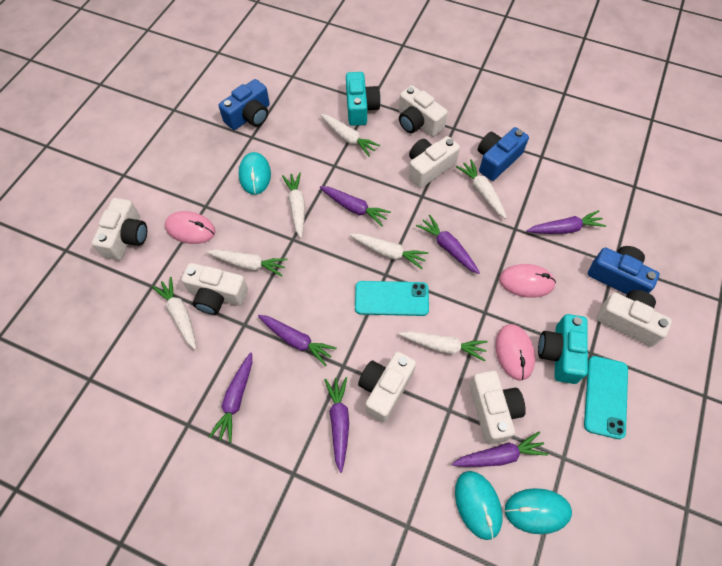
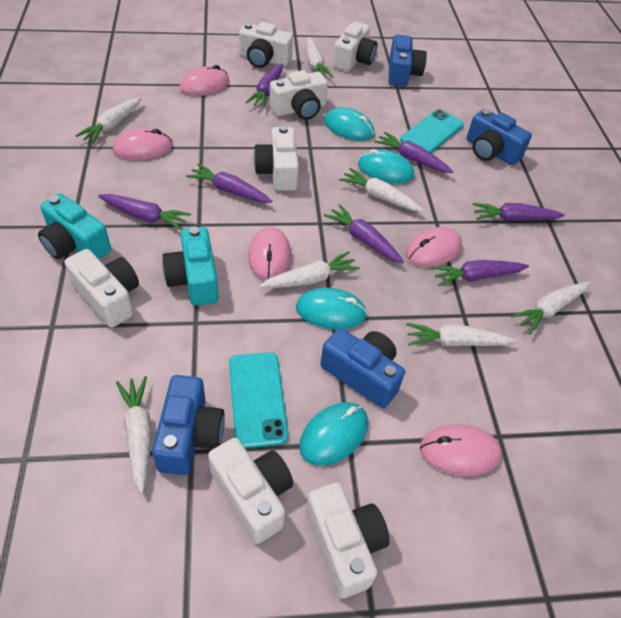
blue camera: [219,79,270,130] [478,127,529,181] [588,246,660,294] = 3 -> [152,375,225,475] [320,328,405,408] [388,34,427,87] [467,109,532,165] = 4
pink mouse: [165,211,216,244] [495,324,535,381] [499,264,556,298] = 3 -> [113,128,173,160] [180,65,229,96] [248,227,291,280] [406,227,462,267] [420,424,502,476] = 5
turquoise mouse: [239,152,271,195] [455,471,503,540] [505,488,572,534] = 3 -> [296,288,367,330] [299,402,368,466] [324,107,374,141] [358,149,414,184] = 4

